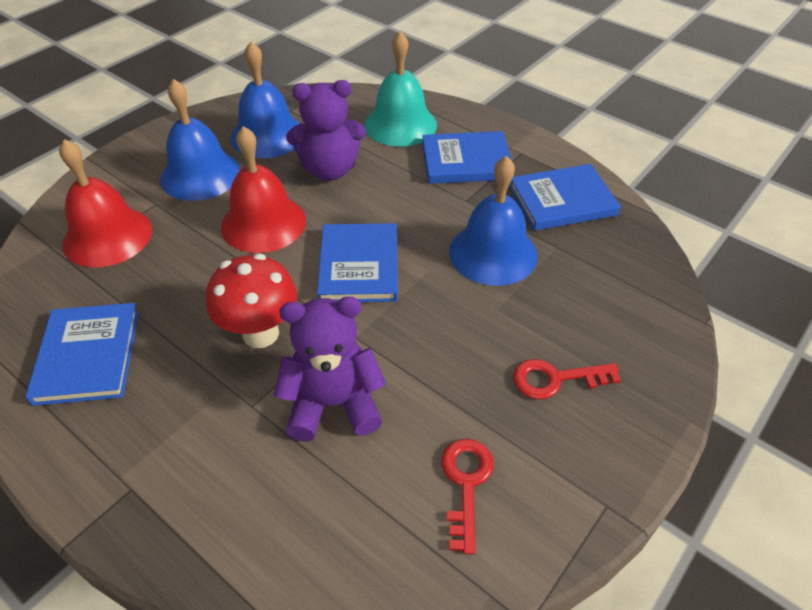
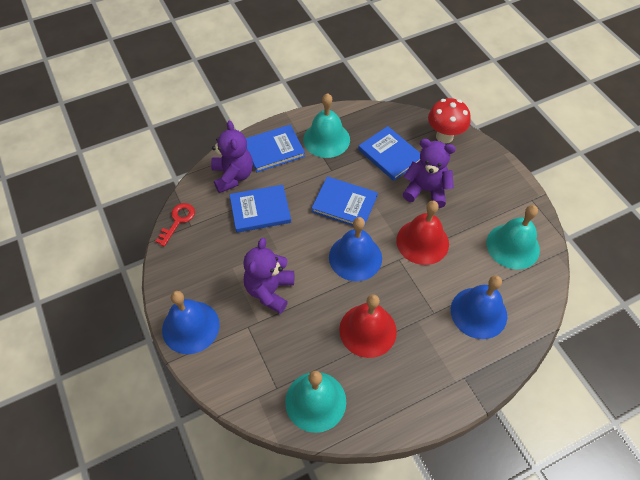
purple teddy bear: [273,296,386,442] [286,80,366,181] = 2 -> [211,121,253,193] [243,238,294,314] [403,139,456,208] = 3
red key: [441,439,494,554] [513,359,621,400] = 2 -> [155,203,195,247] = 1
turquoise bell: [364,31,437,147] = 1 -> [285,371,346,433] [303,93,350,158] [486,205,540,269] = 3

